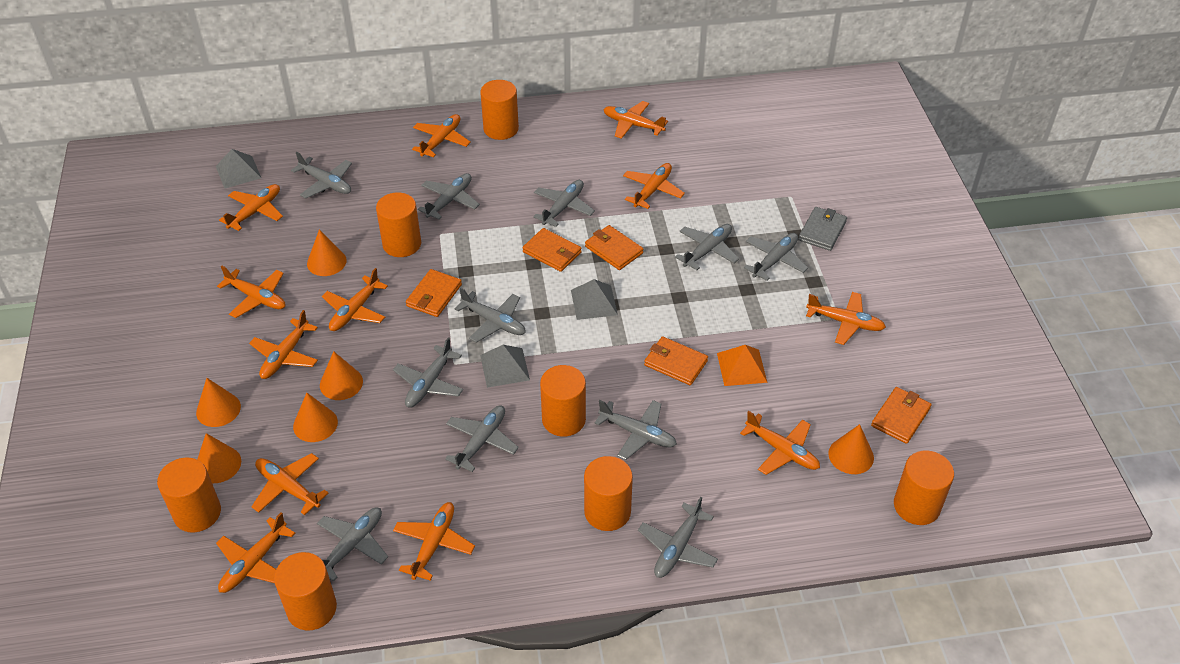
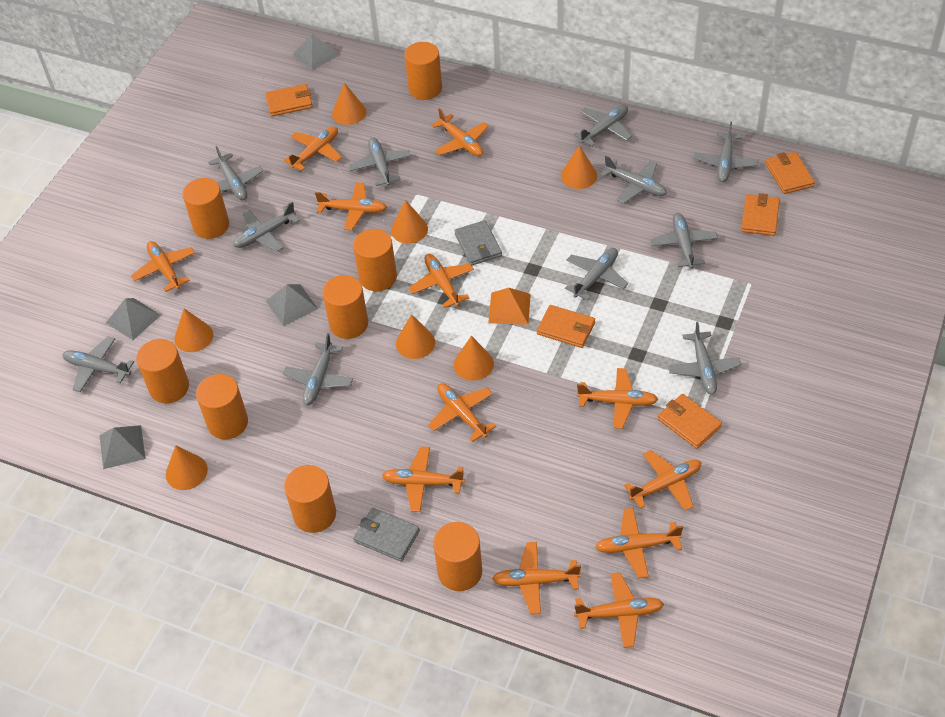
grey pyramid: [216,149,261,189] [480,345,530,388] [571,279,618,320] = 3 -> [99,425,146,469] [106,298,161,340] [266,284,318,326] [293,33,339,70] = 4
grey wallet: [798,207,847,251] = 1 -> [353,508,420,562] [454,220,502,265] = 2
orange cone: [196,378,241,427] [197,433,241,483] [293,393,338,442] [307,229,347,276] [320,351,363,400] [828,424,874,474] = 6 -> [166,445,208,490] [174,309,213,352] [332,83,366,125] [391,200,428,244] [396,314,435,359] [454,336,494,381] [561,146,597,189] = 7
orange cylinder: [157,458,221,532] [274,552,337,631] [376,192,421,257] [480,80,519,140] [540,365,586,437] [584,456,633,531] [894,451,954,525] = 7 -> [136,339,189,403] [183,178,229,239] [196,374,248,440] [284,465,336,533] [322,275,368,339] [353,229,397,291] [404,42,442,100] [433,522,482,591] = 8

